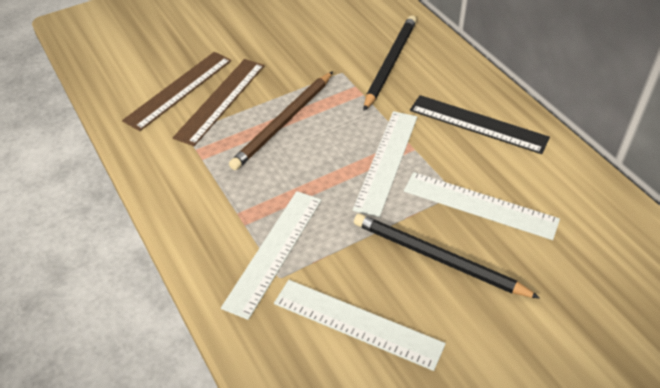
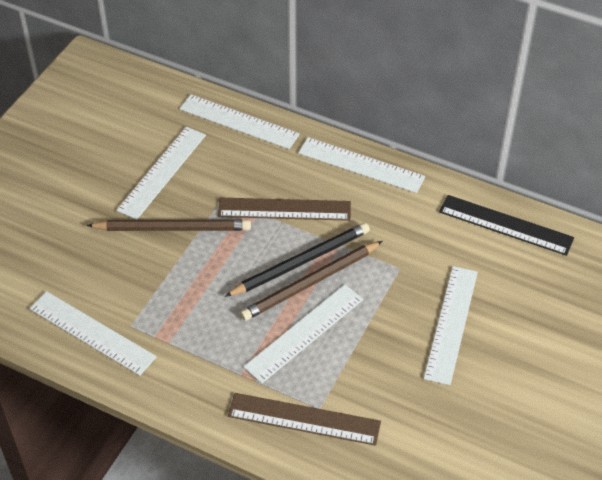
black pencil: [354,214,540,298] [364,15,417,111] = 2 -> [225,223,370,297] = 1
brown pencil: [229,71,333,170] = 1 -> [86,220,251,231] [240,241,383,321] = 2
white ruler: [221,191,322,320] [274,280,446,371] [353,111,417,217] [404,172,560,240] = 4 -> [29,291,156,376] [116,127,206,220] [179,94,300,149] [243,284,363,384] [298,137,425,193] [424,266,478,385] = 6

